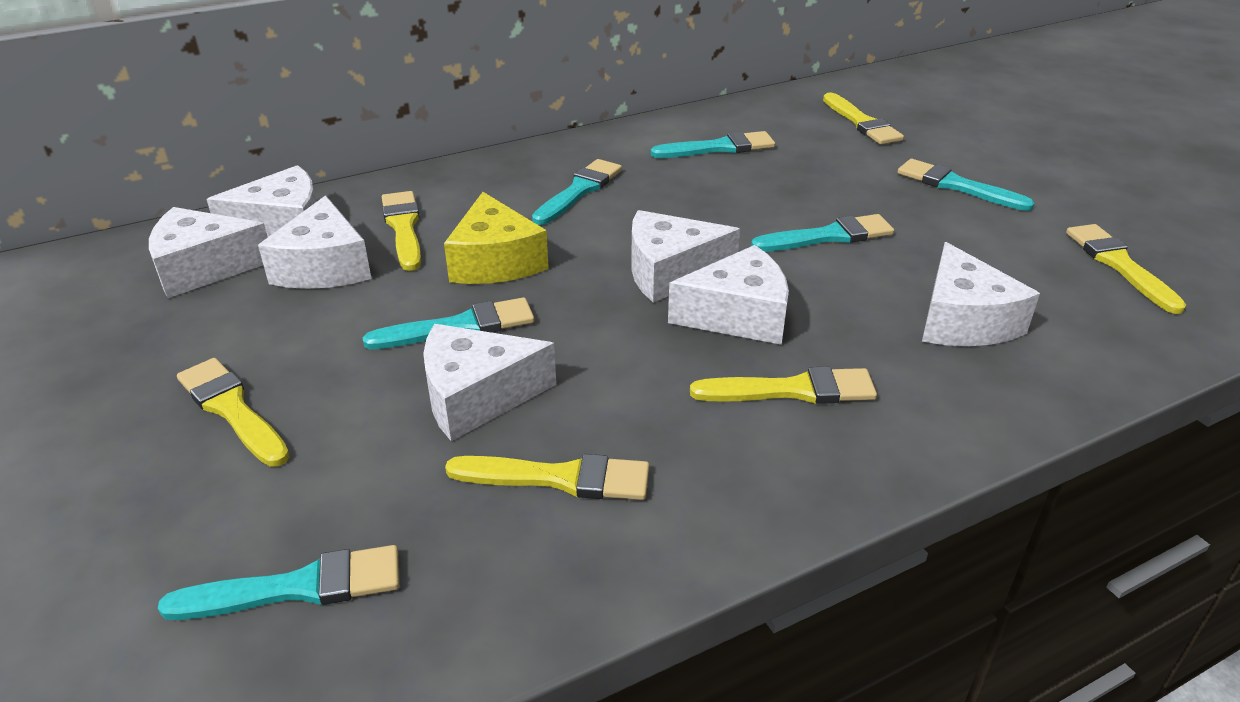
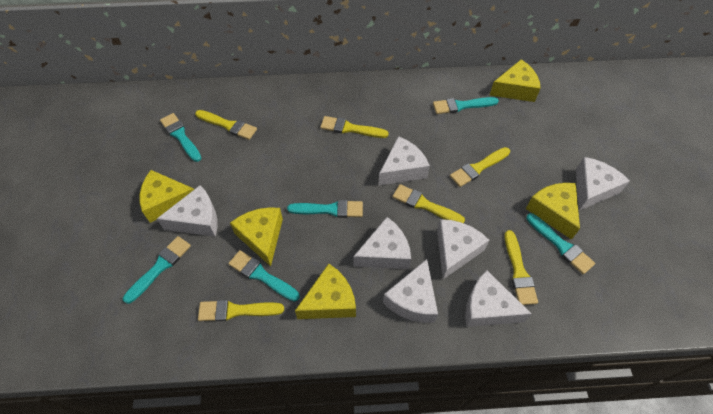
yellow cheese: [444,192,549,284] = 1 -> [140,170,194,223] [230,207,283,266] [295,264,356,319] [490,59,541,102] [526,183,580,240] = 5

